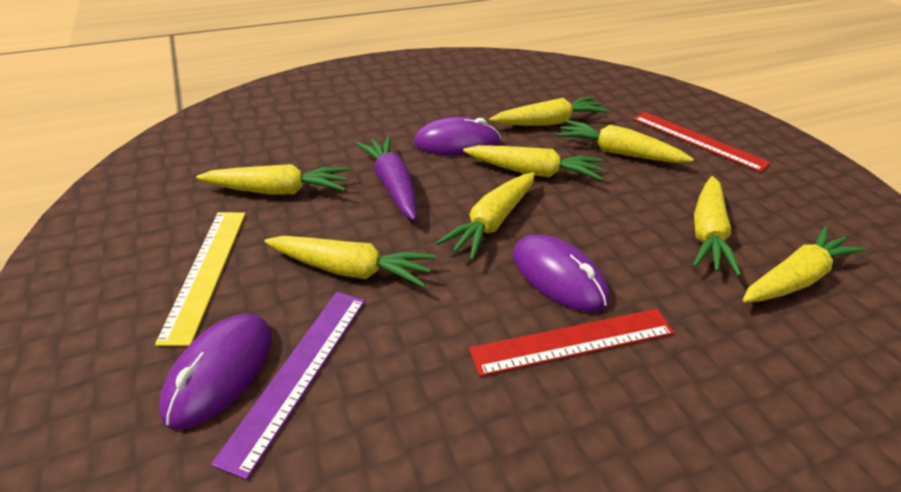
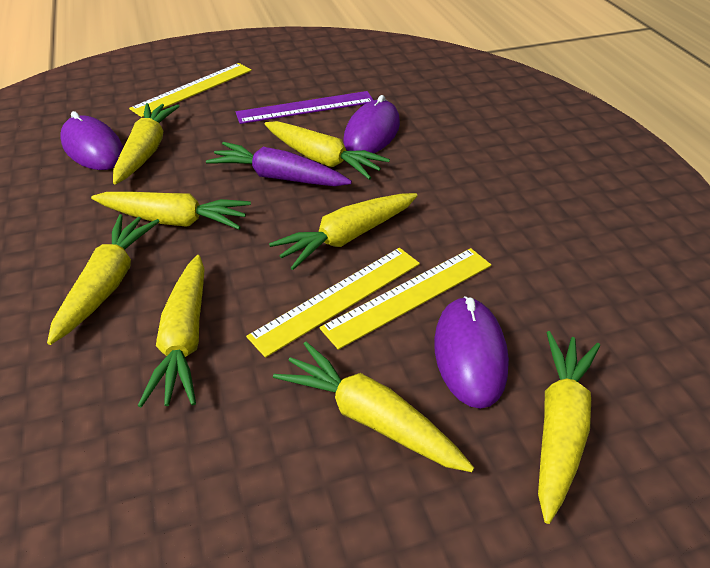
red ruler: [469,309,674,376] [633,112,771,172] = 2 -> none = 0
yellow ruler: [155,212,246,346] = 1 -> [129,63,252,117] [246,248,420,358] [319,248,491,350] = 3

